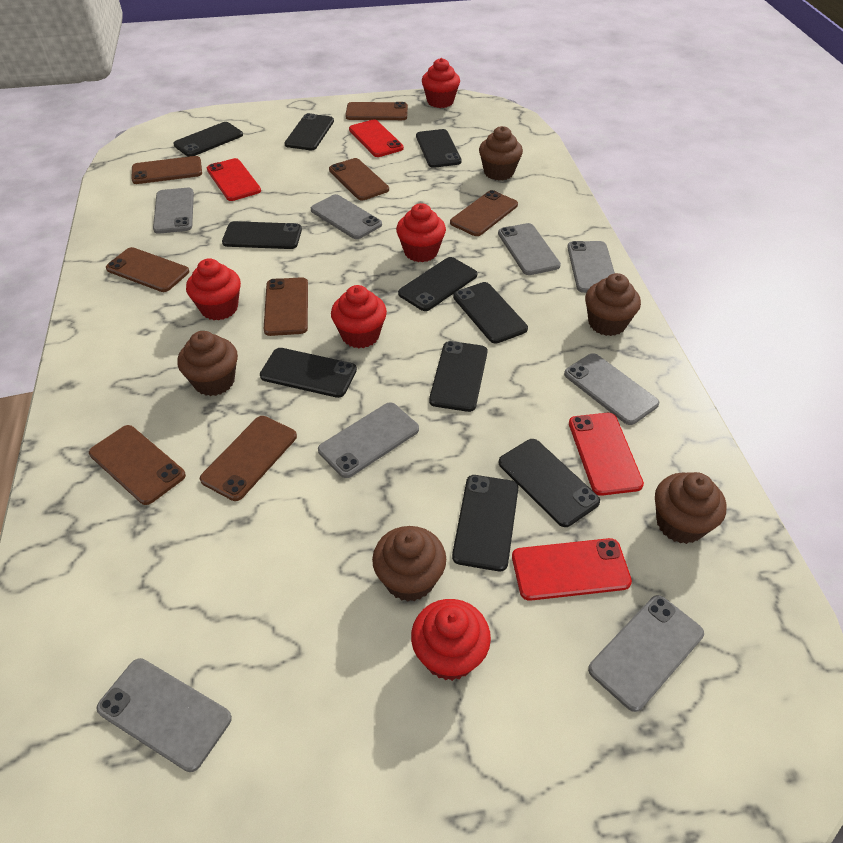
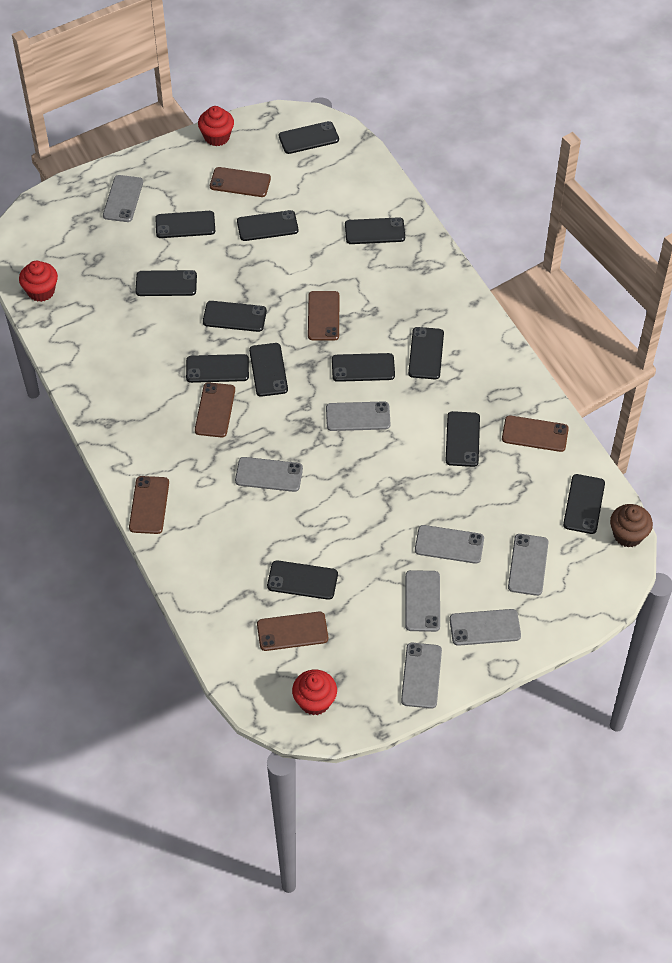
black phone: [173,122,243,157] [222,221,302,249] [260,348,357,398] [285,113,334,150] [398,257,477,311] [416,129,462,168] [429,341,488,412] [452,475,518,571] [453,282,528,343] [498,439,600,527] = 10 -> [136,270,197,296] [155,211,215,238] [186,354,249,383] [203,301,267,332] [237,210,299,241] [249,343,288,397] [267,560,338,600] [279,121,339,154] [332,353,395,382] [345,217,405,244] [408,327,444,379] [445,411,480,467] [563,474,605,534] = 13
brown cupcake: [177,331,238,396] [372,526,446,602] [479,126,523,180] [585,273,641,336] [655,472,727,544] = 5 -> [610,504,653,548] = 1
brown phone: [89,425,186,505] [106,247,189,292] [132,156,202,184] [200,416,297,501] [264,277,308,336] [329,158,389,200] [345,102,408,120] [450,190,518,236] = 8 -> [129,476,169,534] [195,382,235,437] [210,167,271,197] [257,612,328,651] [308,291,339,341] [502,415,569,452] = 6
red cupcake: [186,258,241,320] [331,285,387,348] [396,203,446,262] [411,599,491,681] [422,58,460,108] = 5 -> [19,261,58,302] [198,106,234,146] [292,670,337,715] = 3
red phone: [207,158,261,201] [349,120,404,157] [512,538,632,601] [569,413,644,496] = 4 -> none = 0

